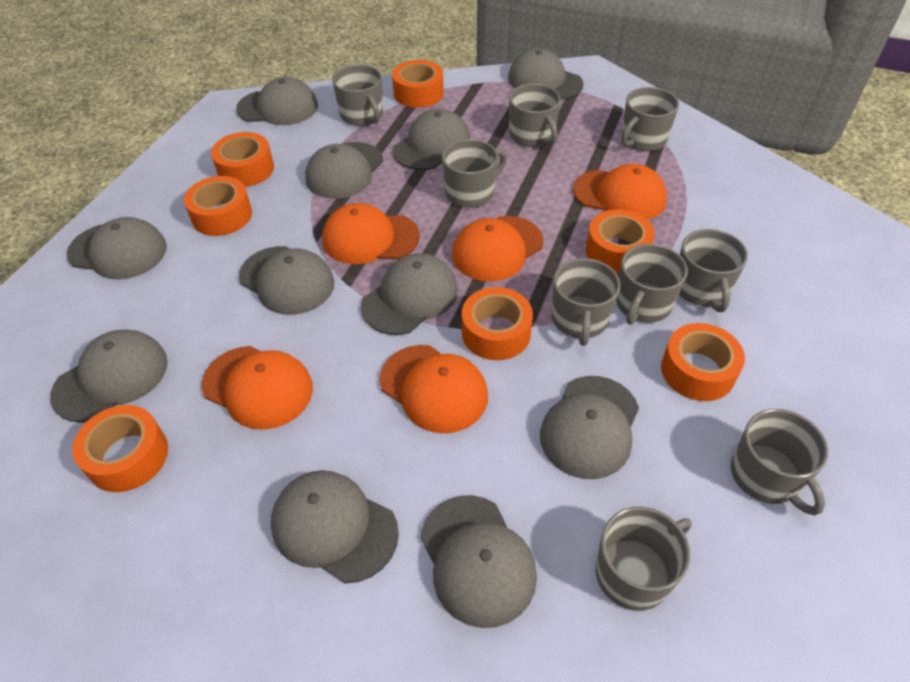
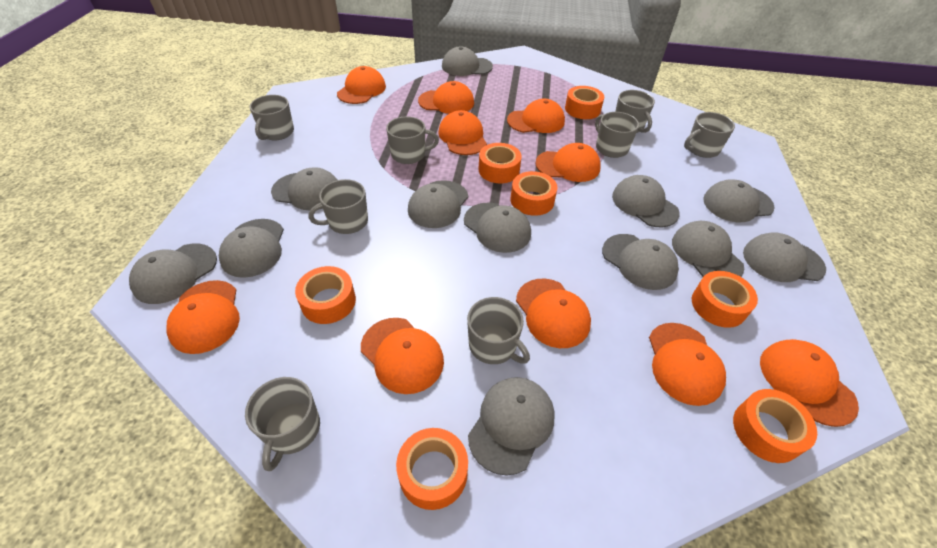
grey cap: [50,330,168,423] [66,217,167,280] [236,77,318,125] [239,246,334,315] [271,470,399,584] [305,142,383,199] [361,253,458,335] [393,109,470,170] [420,495,537,628] [508,48,584,100] [540,376,639,479] = 11 -> [129,244,217,304] [219,219,284,278] [271,167,337,210] [408,180,468,228] [442,47,493,76] [464,203,531,253] [468,377,555,476] [602,234,679,290] [612,175,680,228] [672,221,744,277] [703,179,775,222] [743,233,826,282] = 12
grey mug: [332,65,383,126] [442,139,507,208] [509,84,561,147] [552,258,620,346] [596,506,692,611] [616,244,688,325] [621,87,679,151] [679,229,748,312] [731,409,829,516] = 9 -> [245,377,320,471] [250,95,294,140] [309,179,368,234] [386,117,439,164] [467,297,530,364] [595,112,639,158] [615,90,655,133] [684,112,735,158] = 8
orange cap: [202,346,313,430] [322,203,420,264] [380,345,488,433] [452,216,544,281] [573,164,667,220] = 5 -> [166,280,240,354] [337,66,386,104] [361,318,444,394] [418,81,474,114] [438,110,487,155] [507,99,565,133] [516,279,591,348] [535,143,601,182] [649,323,726,406] [760,339,859,427] = 10

